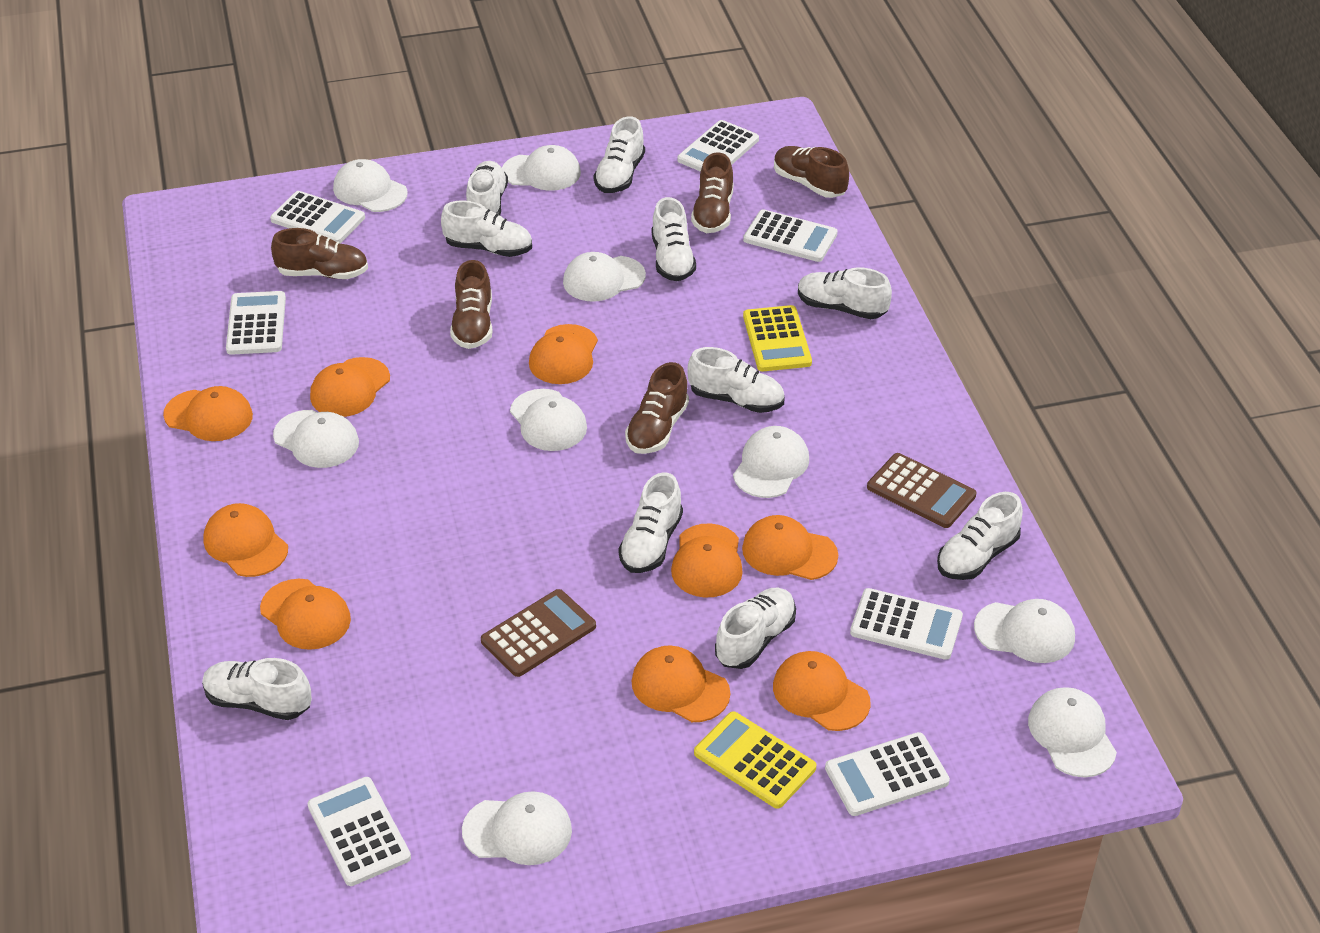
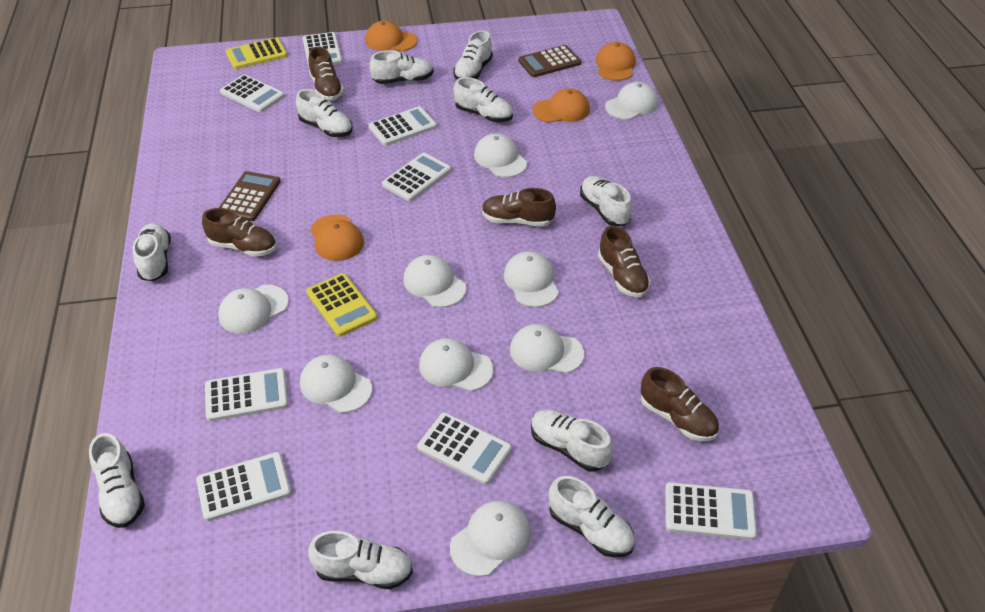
orange cap: [163,386,253,441] [203,503,288,577] [260,579,351,650] [310,357,390,417] [529,324,598,384] [632,645,730,722] [671,523,743,598] [742,515,838,580] [773,651,871,731] = 9 -> [310,215,364,261] [365,21,417,51] [533,88,590,123] [596,42,636,81] = 4
white calculator: [226,291,286,355] [270,191,365,244] [307,777,411,886] [677,120,759,172] [743,209,838,262] [825,732,950,816] [850,588,963,660] = 7 -> [196,452,291,521] [205,368,288,422] [220,74,285,112] [303,32,342,67] [369,106,437,146] [382,152,451,201] [417,412,512,485] [665,482,757,540] = 8

